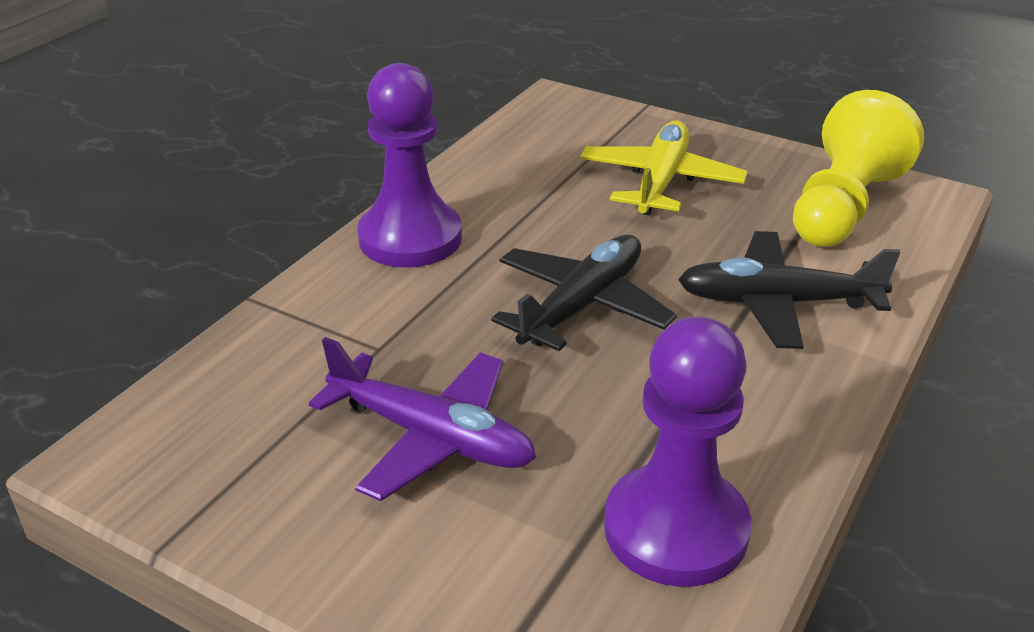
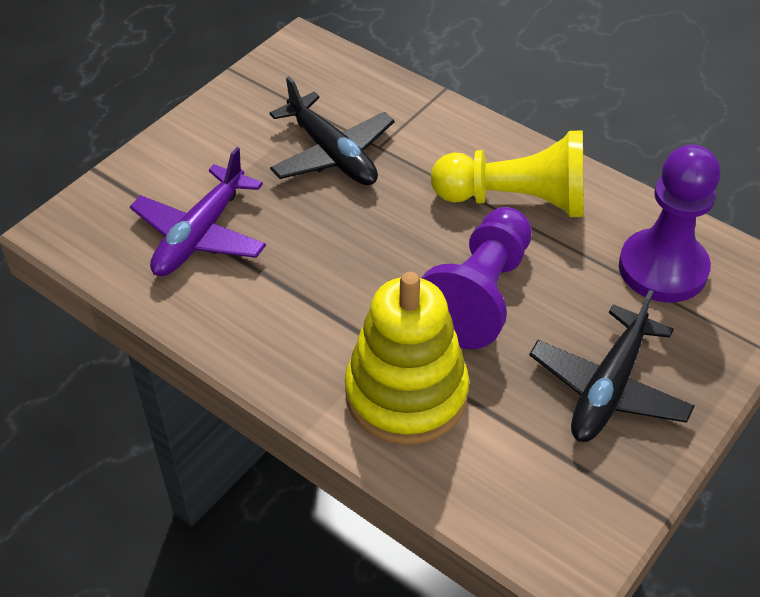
yellow plane: [580,120,748,216] = 1 -> none = 0
yellow stacking toy: none = 0 -> [345,272,469,445] = 1

